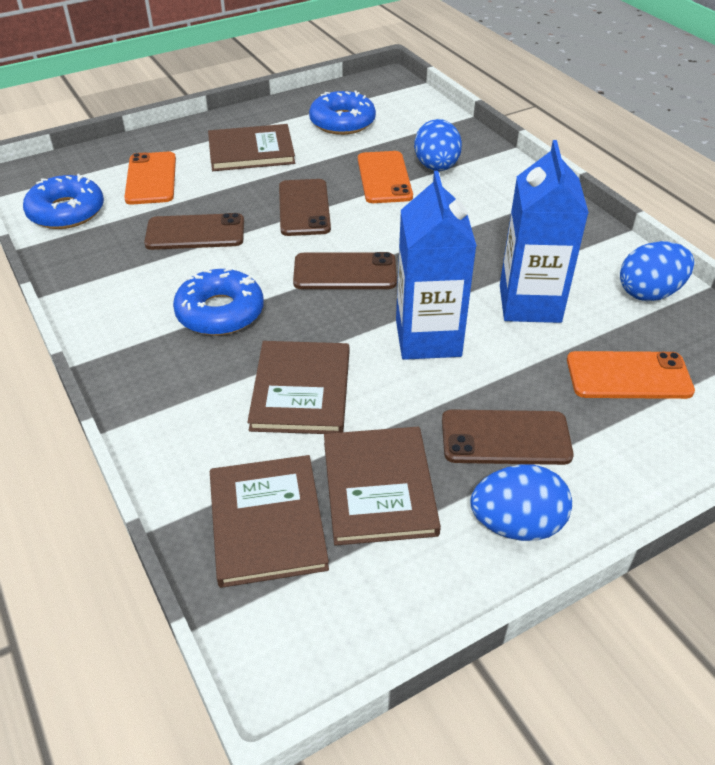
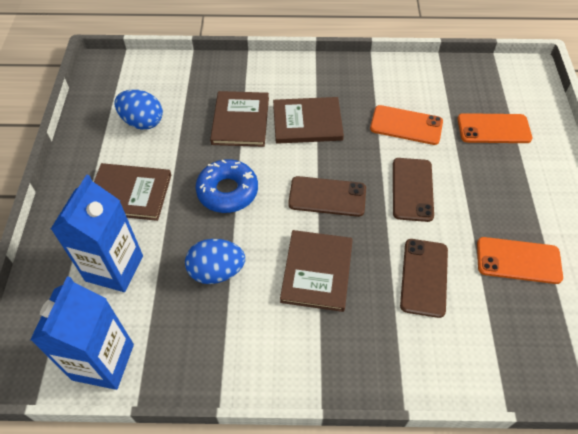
blue donut: [23,174,104,229] [173,268,264,336] [309,90,376,135] = 3 -> [195,159,258,213] = 1
blue egg: [414,119,462,171] [470,464,572,541] [620,241,694,301] = 3 -> [114,90,163,130] [185,239,245,284] = 2
brown phone: [144,213,244,250] [279,179,331,236] [293,252,397,289] [442,410,574,465] = 4 -> [288,176,366,217] [393,158,434,222] [400,239,448,318] = 3

